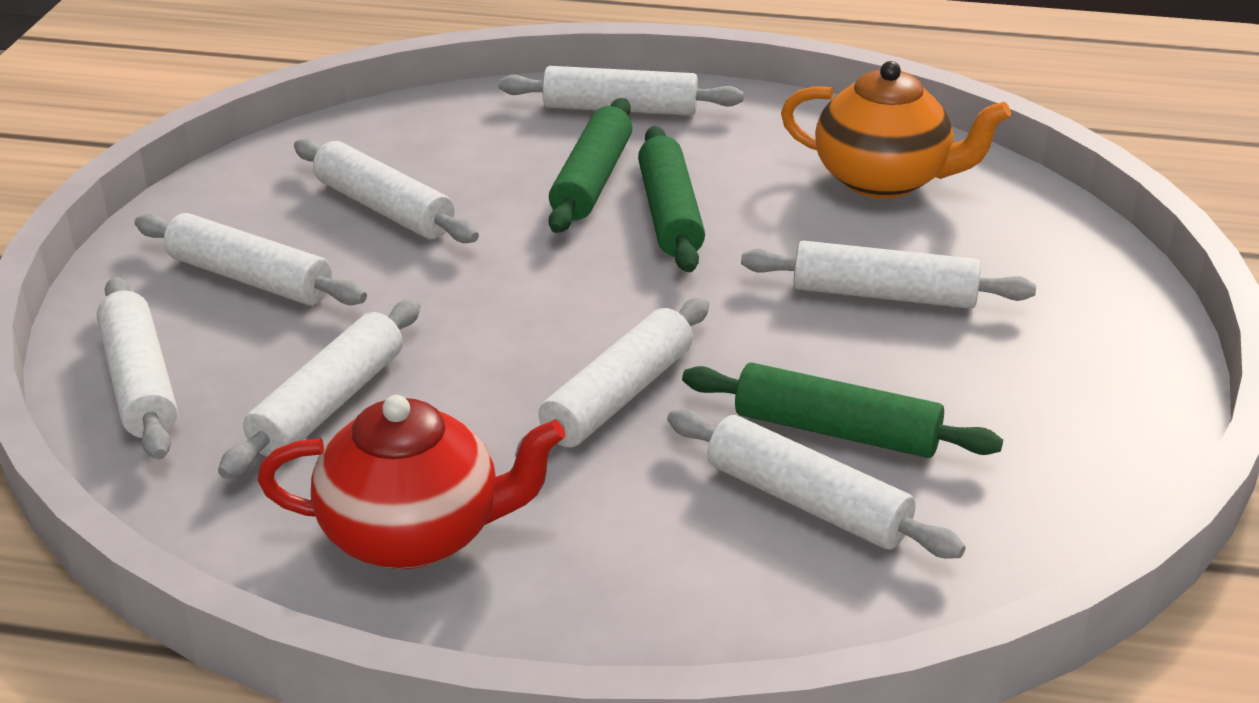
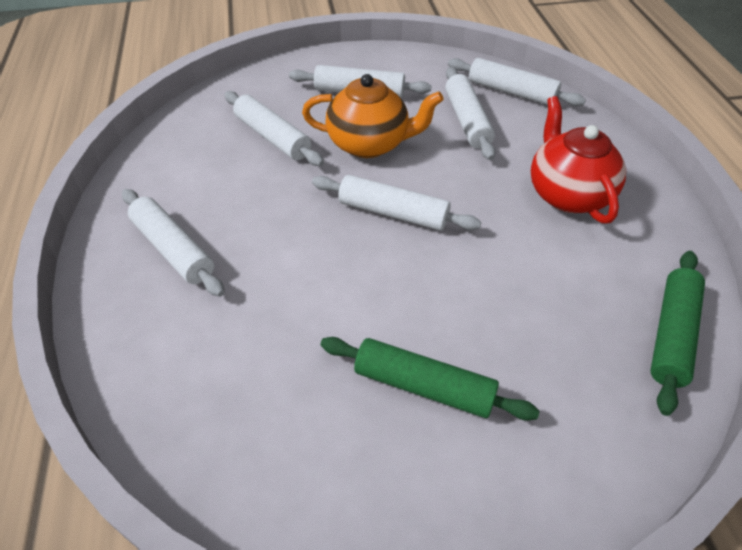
green rolling pin: [549,98,632,233] [638,126,705,272] [682,362,1003,458] = 3 -> [320,337,540,421] [650,251,705,416] = 2
white rolling pin: [97,277,178,459] [134,213,367,305] [218,299,420,478] [294,138,479,243] [499,66,744,115] [515,298,709,457] [667,409,966,559] [741,241,1036,309] = 8 -> [122,189,225,297] [224,91,324,166] [289,65,431,98] [312,175,481,231] [445,67,496,160] [448,58,586,106] = 6

